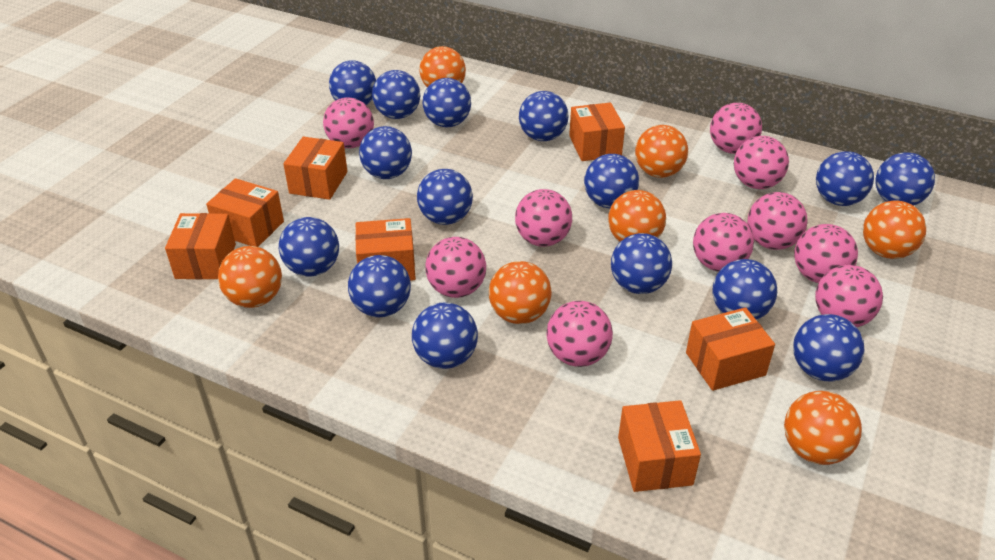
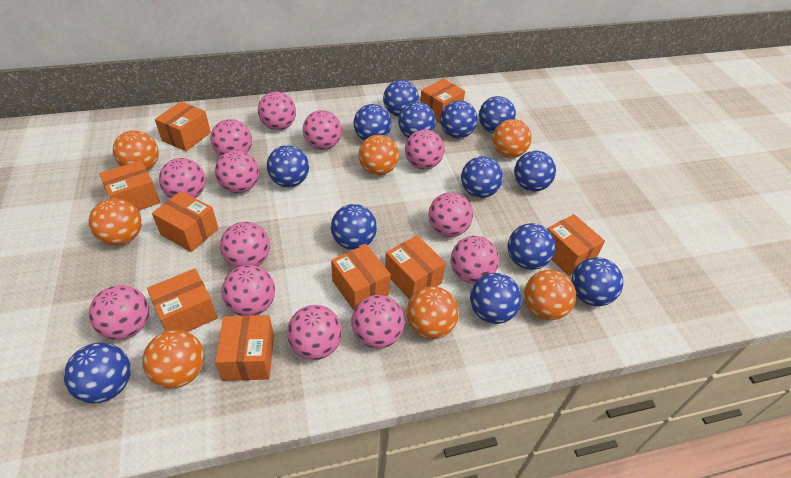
blue ball: [279,217,339,277] [329,60,376,105] [348,255,411,317] [359,126,412,179] [372,70,420,119] [412,302,478,369] [417,169,473,225] [423,78,471,127] [519,91,568,141] [584,154,639,208] [611,233,672,294] [713,259,777,320] [793,314,865,381] [816,151,874,206] [876,152,935,206] = 15 -> [64,343,131,403] [267,145,309,187] [331,204,377,250] [354,104,391,141] [383,80,419,117] [398,102,436,138] [440,100,477,139] [461,156,503,198] [470,273,522,324] [479,96,516,133] [508,223,555,270] [514,151,556,192] [571,257,623,306] = 13
orange box: [165,213,236,279] [206,178,284,247] [283,136,347,200] [355,218,416,281] [569,103,625,161] [618,400,701,492] [686,307,775,391] = 7 -> [99,160,160,211] [147,268,218,332] [152,191,218,252] [155,101,211,151] [215,315,274,381] [331,244,391,311] [385,235,446,300] [420,79,465,123] [547,214,605,276] = 9
pink ball: [323,97,374,148] [425,237,486,298] [515,189,572,247] [546,301,613,367] [693,213,754,272] [710,103,762,154] [734,136,789,189] [747,192,807,250] [794,224,858,283] [815,265,883,327] = 10 -> [89,285,149,340] [159,158,206,198] [210,119,252,156] [215,150,259,193] [220,222,270,268] [222,265,275,316] [258,92,296,130] [287,305,342,360] [303,110,342,150] [351,295,405,349] [405,129,444,169] [428,192,473,237] [451,236,499,284] = 13

